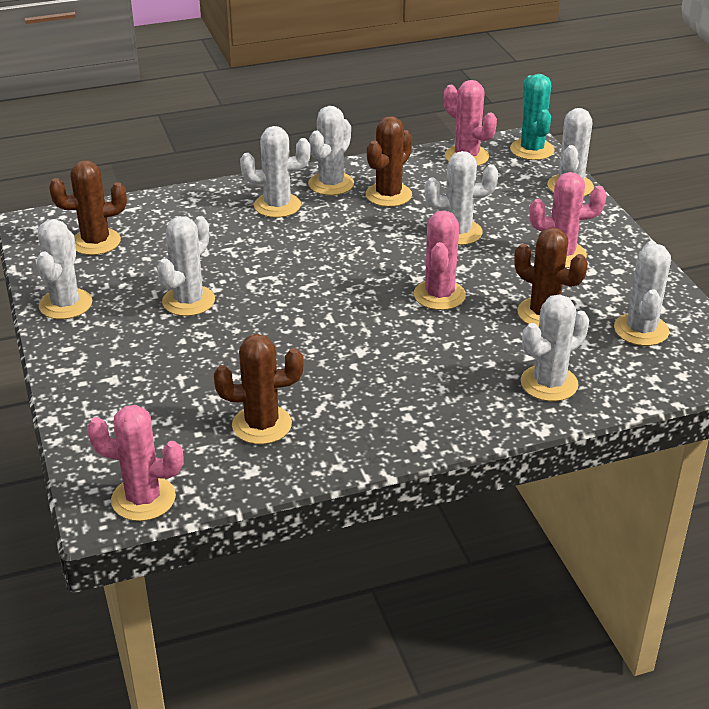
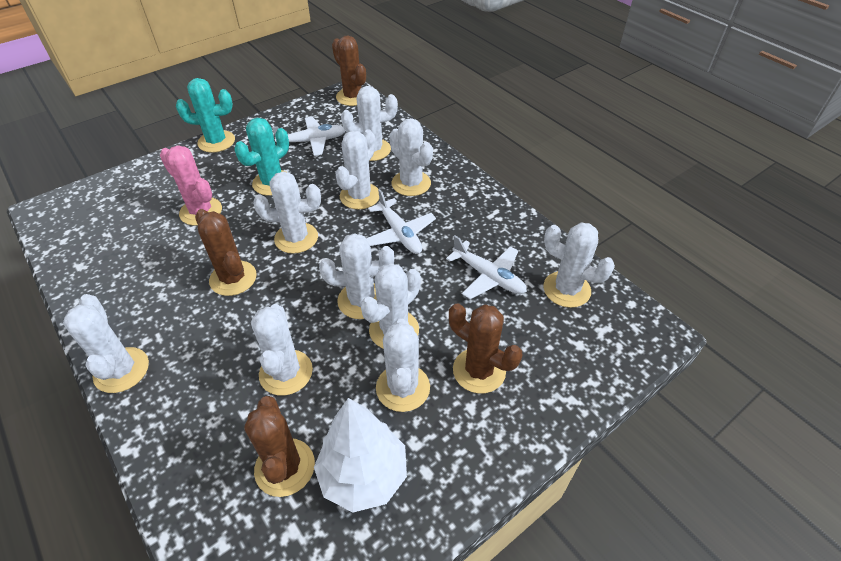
pink cactus: [87,405,183,521] [414,210,466,310] [444,80,497,166] [529,172,607,268] = 4 -> [160,146,222,226] = 1
turquoise cactus: [510,74,555,160] = 1 -> [176,78,235,153] [234,118,289,196] = 2
white cactus: [37,219,92,319] [157,216,215,316] [240,126,311,218] [308,106,354,196] [424,151,498,245] [520,294,589,401] [547,108,594,196] [614,241,671,346] = 8 -> [63,294,149,393] [251,304,313,396] [253,171,321,254] [319,233,394,319] [335,130,379,209] [341,86,398,161] [361,263,421,349] [376,318,430,412] [389,118,433,196] [543,222,615,308] = 10
white plane: none = 0 -> [272,117,345,156] [366,189,436,254] [446,236,527,299] = 3
white tree: none = 0 -> [314,398,407,512] = 1

